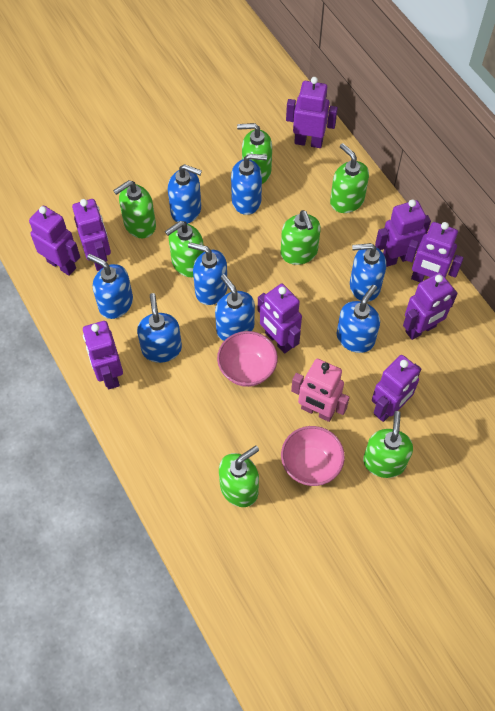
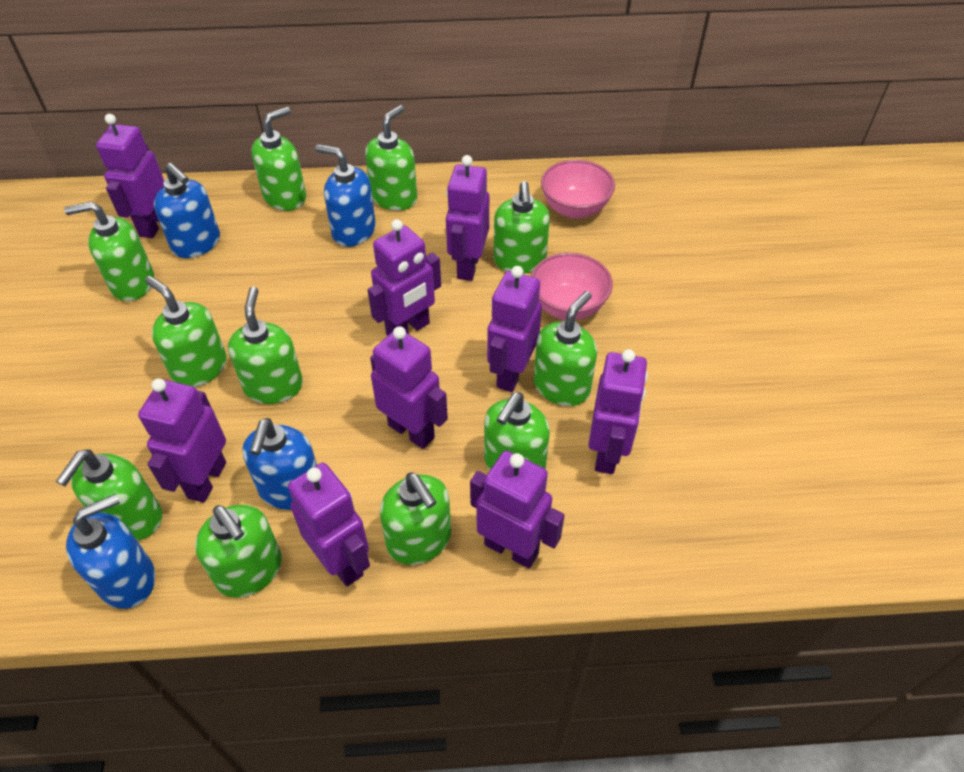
blue soap dispenser: [87,254,133,319] [137,293,182,363] [168,164,202,224] [188,242,227,305] [215,274,255,341] [231,154,267,215] [337,285,380,353] [350,243,386,302] = 8 -> [66,494,155,609] [154,163,220,258] [242,418,317,510] [315,144,376,247] = 4
green soap dispenser: [113,180,156,238] [165,221,204,277] [219,446,259,507] [237,123,272,184] [280,210,321,265] [330,143,369,213] [363,411,413,478] = 7 -> [56,449,162,541] [64,202,154,301] [145,276,227,387] [195,505,282,598] [228,287,303,404] [252,107,306,211] [365,105,417,211] [380,472,451,565] [484,392,550,470] [494,181,550,274] [534,291,597,406] = 11
pink robot: [291,359,350,422] = 1 -> none = 0

